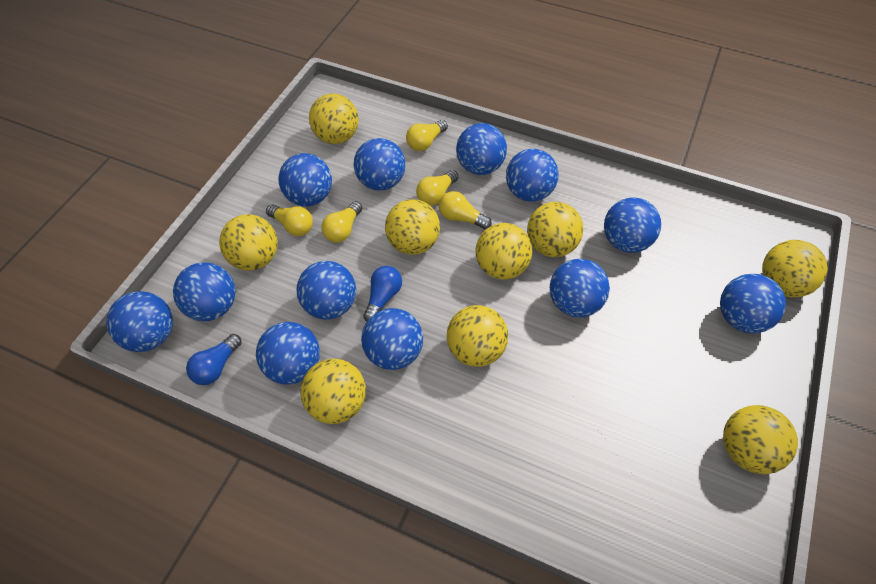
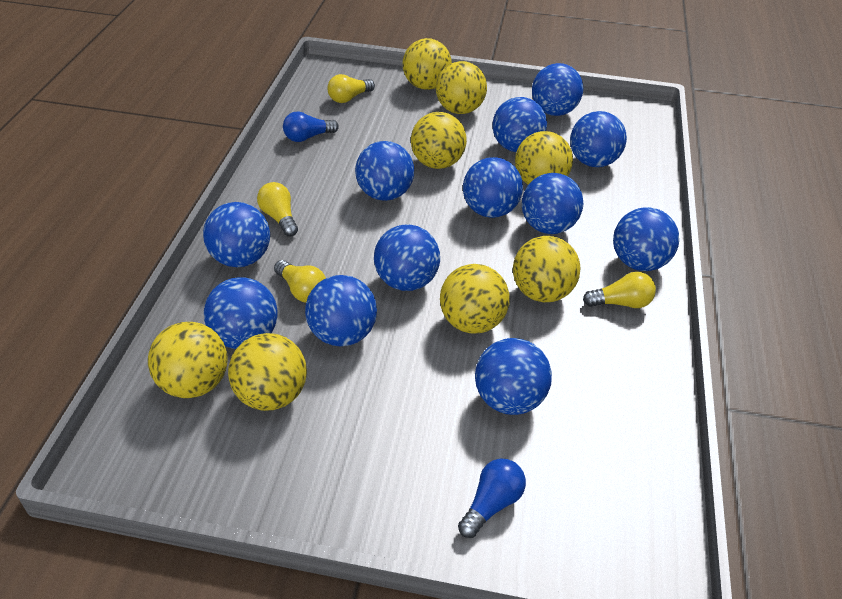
yellow ball: [219,214,278,271] [300,359,366,424] [309,94,359,144] [385,199,440,255] [447,305,508,367] [476,223,532,280] [527,202,583,257] [723,405,798,474] [762,240,828,297] = 9 -> [148,322,227,398] [228,333,307,411] [403,38,452,90] [411,112,467,169] [436,61,487,114] [440,264,510,334] [513,236,580,302] [515,131,573,185] = 8
yellow light bulb: [266,204,313,236] [321,201,362,242] [406,120,448,151] [416,170,459,206] [439,191,492,229] = 5 -> [257,182,298,237] [274,260,326,302] [327,74,375,103] [583,272,656,308] = 4

